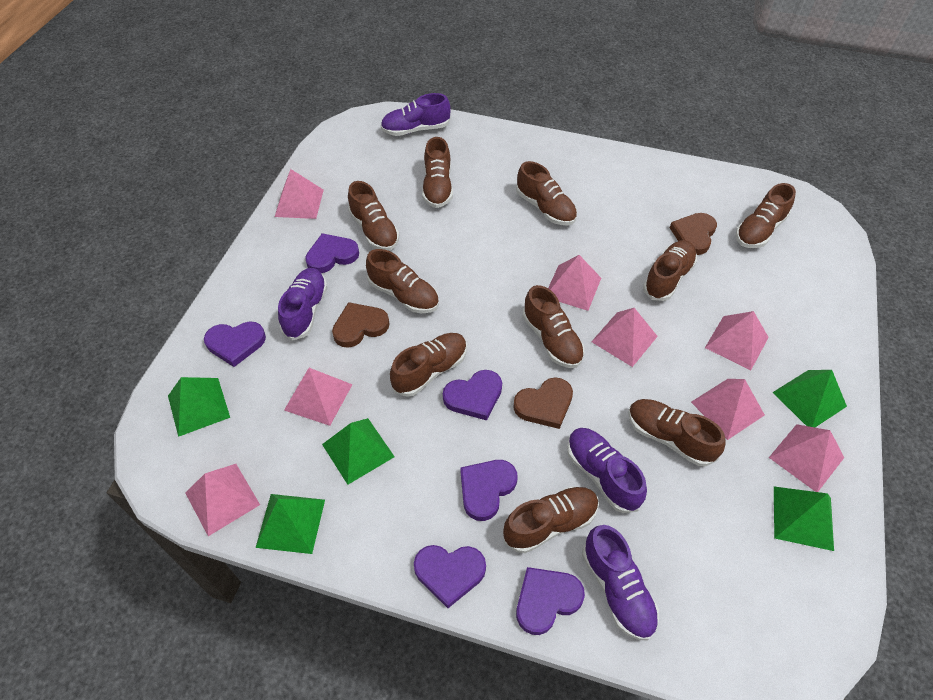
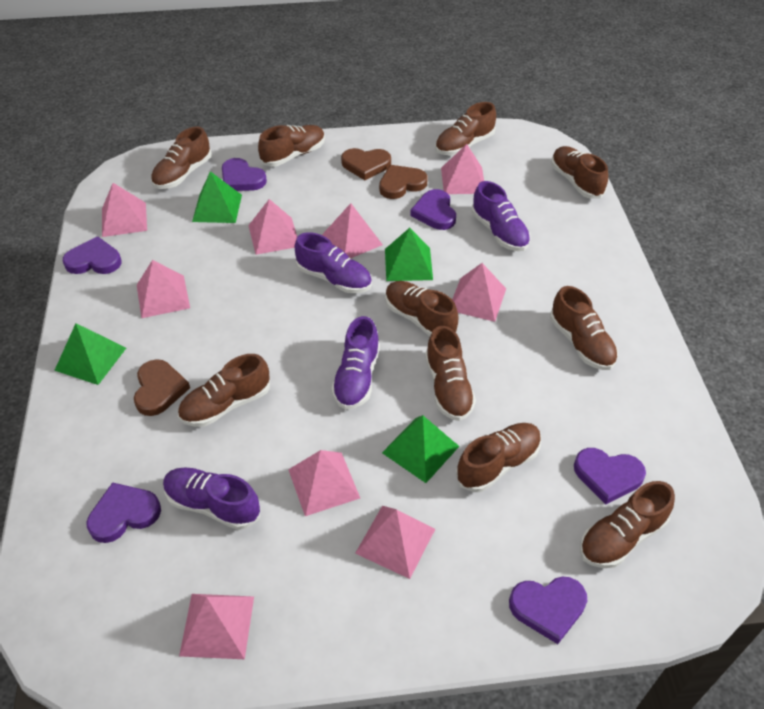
green pyramid: [168,377,230,437] [255,494,325,554] [322,418,395,485] [772,370,847,427] [774,487,834,551] = 5 -> [54,323,126,385] [192,171,242,223] [382,415,459,483] [385,228,433,281] = 4
pink pyramid: [185,464,260,536] [275,169,324,219] [284,368,353,426] [548,255,601,311] [591,308,658,367] [691,379,765,440] [705,311,769,370] [769,424,844,492] = 8 -> [102,183,147,237] [137,260,190,318] [179,594,254,659] [248,199,297,255] [288,450,360,516] [322,203,383,259] [355,506,435,579] [441,144,484,194] [452,263,506,322] = 9

